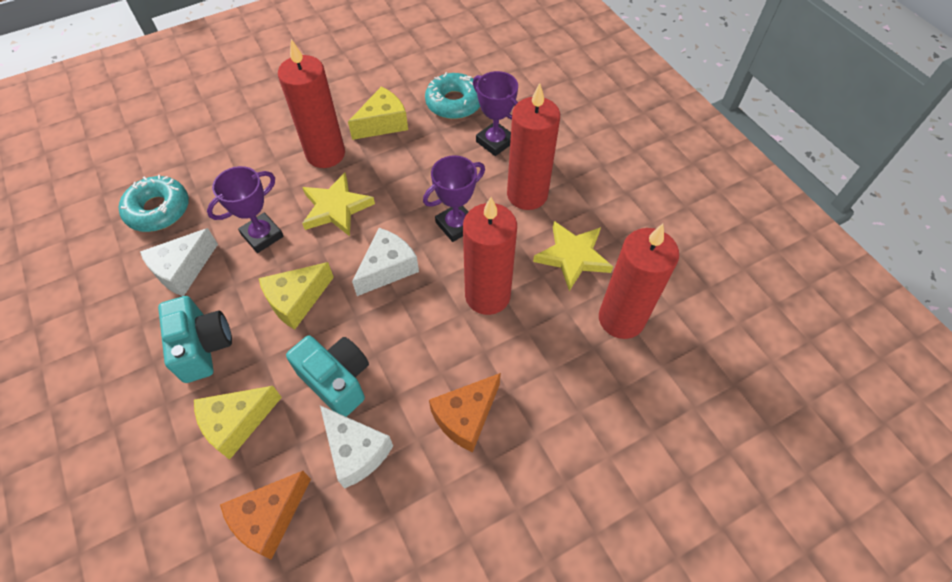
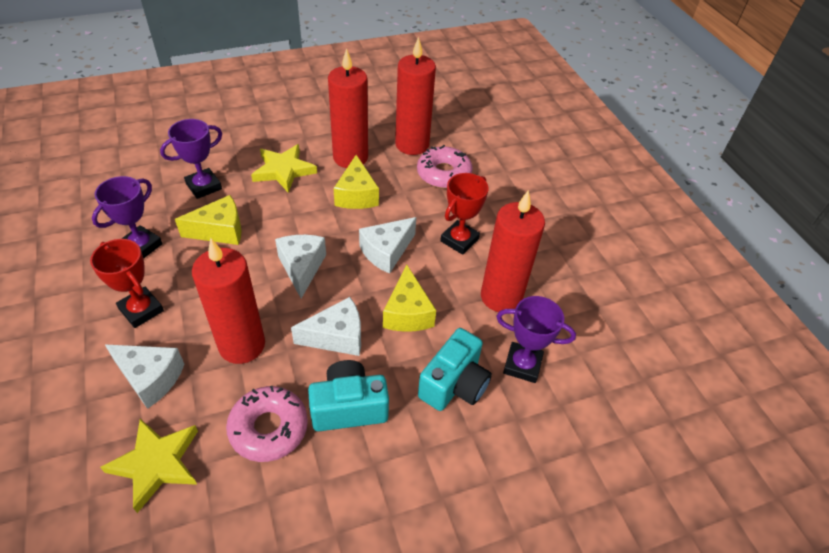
orange cheese: [220,471,311,560] [429,373,501,453] = 2 -> none = 0
pink donut: none = 0 -> [226,386,308,462] [417,145,473,189] = 2
red trophy: none = 0 -> [90,239,164,328] [440,173,489,255] = 2
turquoise donut: [119,175,189,232] [425,72,480,119] = 2 -> none = 0
white cheese: [140,228,218,296] [320,405,393,489] [352,228,419,296] = 3 -> [104,344,185,409] [275,235,326,299] [291,297,361,356] [359,217,416,274] = 4

